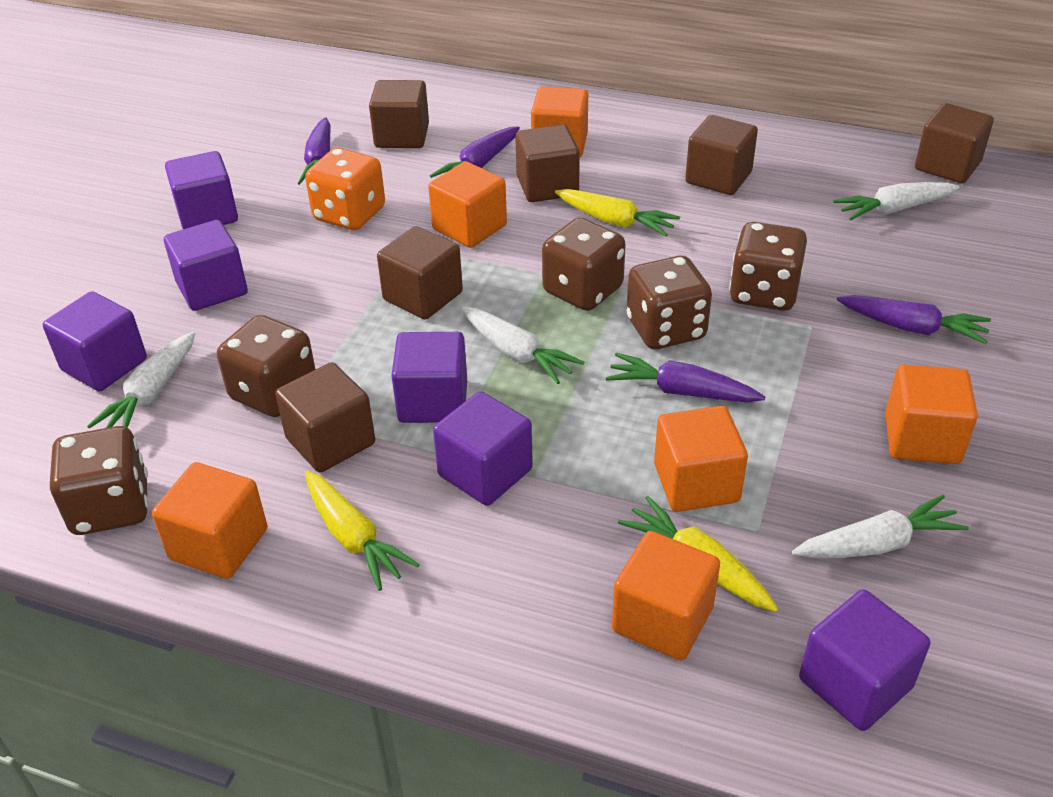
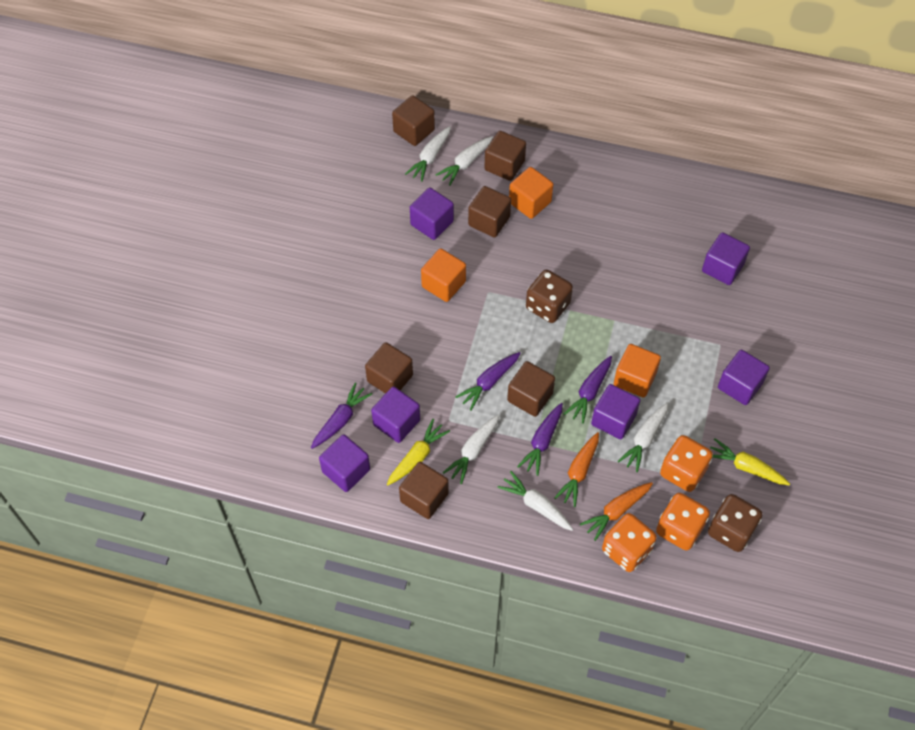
brown dice: [50,426,148,535] [217,315,315,417] [542,218,625,311] [626,256,712,349] [729,222,807,311] = 5 -> [526,270,573,323] [708,494,762,552] = 2
orange carrot: none = 0 -> [554,432,599,507] [580,482,653,541] = 2
orange cube: [152,462,267,579] [428,161,507,248] [531,87,588,157] [612,531,720,661] [654,406,748,512] [885,364,978,464] = 6 -> [421,248,466,302] [509,167,553,219] [614,344,661,398] = 3
orange dice: [305,148,385,230] = 1 -> [602,513,657,572] [656,493,710,550] [660,435,713,492] = 3
white carrot: [87,332,195,429] [461,306,584,384] [792,495,969,558] [833,182,960,221] = 4 -> [405,126,451,182] [436,136,493,186] [443,415,499,484] [497,471,573,531] [618,403,668,472] = 5
yellow carrot: [305,471,420,591] [555,189,680,237] [618,496,778,612] = 3 -> [387,419,450,485] [710,438,790,485] = 2

